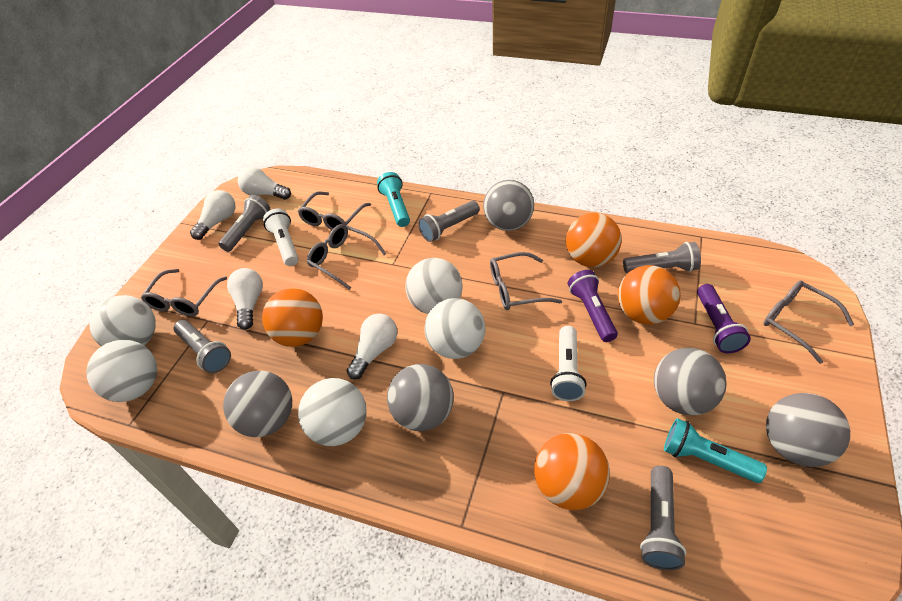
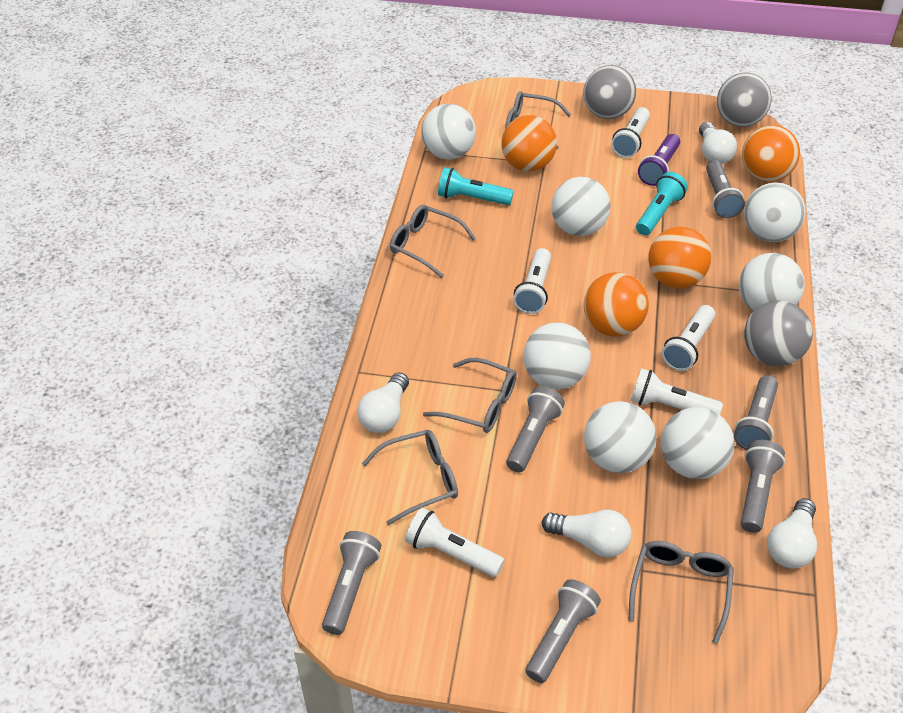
grey ball: [223,371,292,437] [387,364,454,431] [483,180,534,231] [654,348,726,416] [766,393,850,467] = 5 -> [583,65,636,119] [717,73,772,127] [744,300,813,366] = 3
grey flashlight: [174,320,231,373] [219,195,270,252] [418,201,480,242] [623,242,701,273] [640,466,686,570] = 5 -> [322,531,381,635] [506,387,565,472] [525,579,601,683] [706,160,745,218] [734,375,778,450] [741,440,785,533] = 6
purple flashlight: [568,270,618,342] [697,284,751,353] = 2 -> [638,134,680,186] = 1
white ball: [86,340,157,402] [90,295,156,346] [298,378,367,446] [405,258,463,314] [425,298,485,359] = 5 -> [421,104,476,160] [523,322,591,390] [551,177,611,236] [584,401,656,473] [661,407,734,479] [739,253,805,311] [744,183,806,242] = 7
white flashlight: [263,208,299,266] [550,326,586,401] = 2 -> [405,508,504,577] [513,248,551,314] [611,107,650,158] [630,368,723,415] [662,305,715,371] = 5

